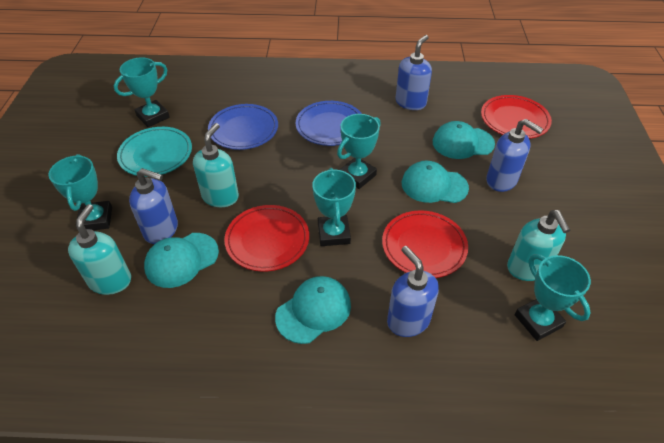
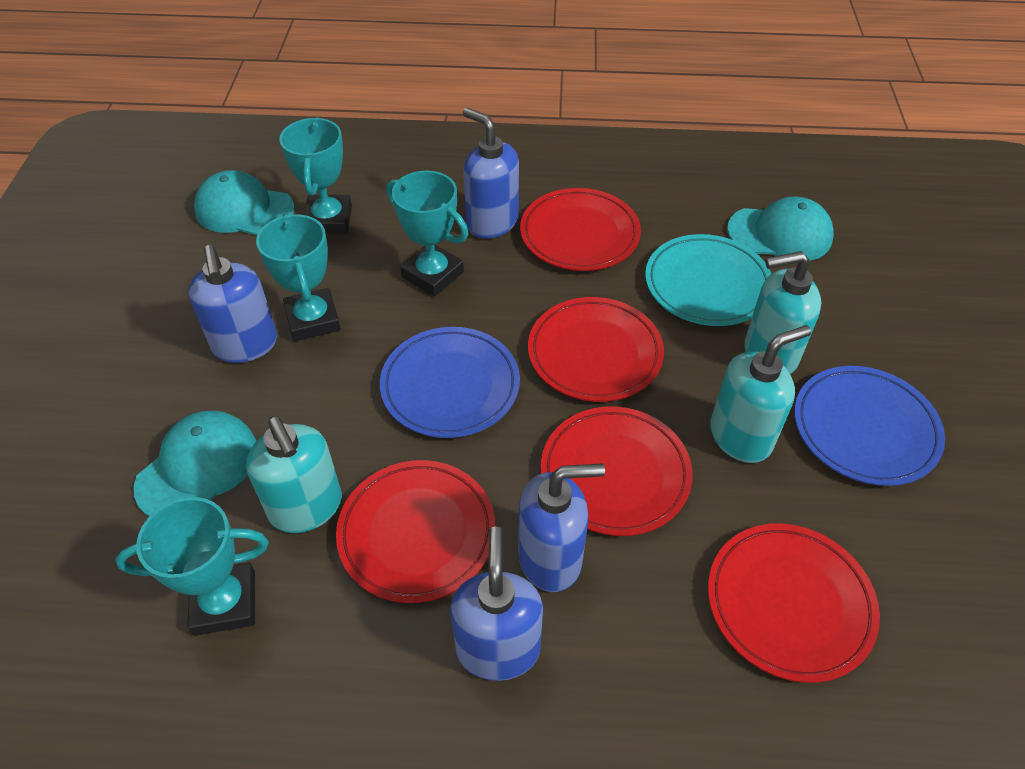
red plate: [224,205,309,271] [382,210,468,278] [481,95,552,139] = 3 -> [336,460,495,603] [520,188,641,271] [528,297,664,402] [541,407,693,536] [708,523,880,683] = 5
turquoise cap: [144,233,219,288] [275,276,351,344] [402,161,469,203] [433,121,495,159] = 4 -> [133,411,256,517] [194,170,295,235] [727,196,834,261] = 3
turquoise trophy: [48,154,112,230] [114,57,170,127] [312,168,356,246] [337,114,381,189] [515,254,591,341] = 5 -> [115,497,269,636] [256,214,341,341] [279,117,352,234] [386,171,468,296] = 4

